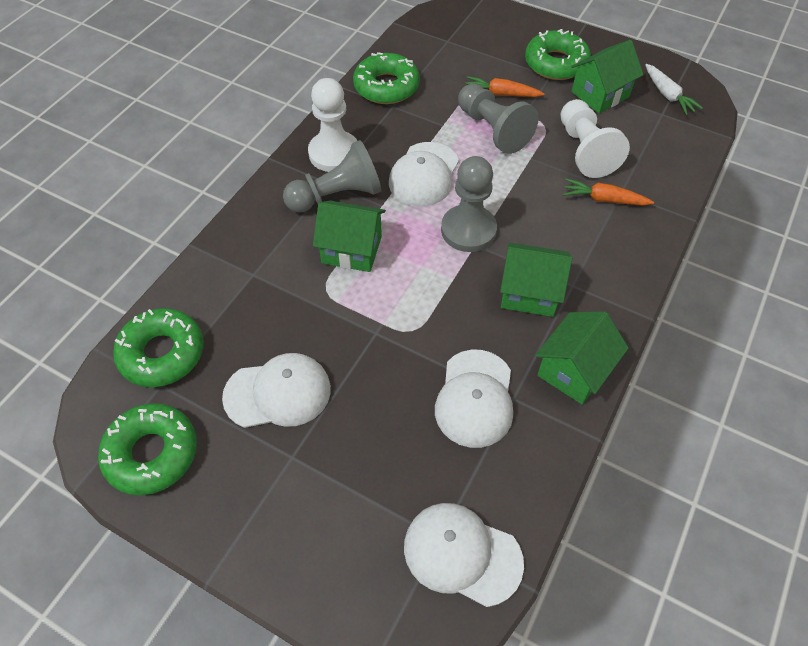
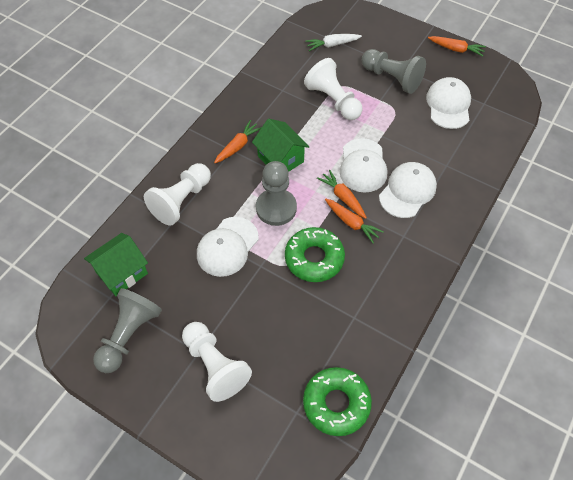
green donut: [98,403,197,496] [113,308,204,387] [353,52,420,104] [525,29,591,80] = 4 -> [285,227,345,282] [303,367,372,436] = 2
green house: [313,200,386,272] [500,242,572,317] [535,311,629,404] [571,40,644,113] = 4 -> [84,233,148,296] [252,119,310,172] = 2
orange carrot: [466,76,545,97] [563,178,654,206] = 2 -> [214,120,262,163] [317,170,367,219] [325,199,384,243] [428,36,486,57] = 4
white pawn: [308,78,357,172] [561,99,630,178] = 2 -> [144,163,211,225] [182,322,252,402] [304,58,362,120] = 3

